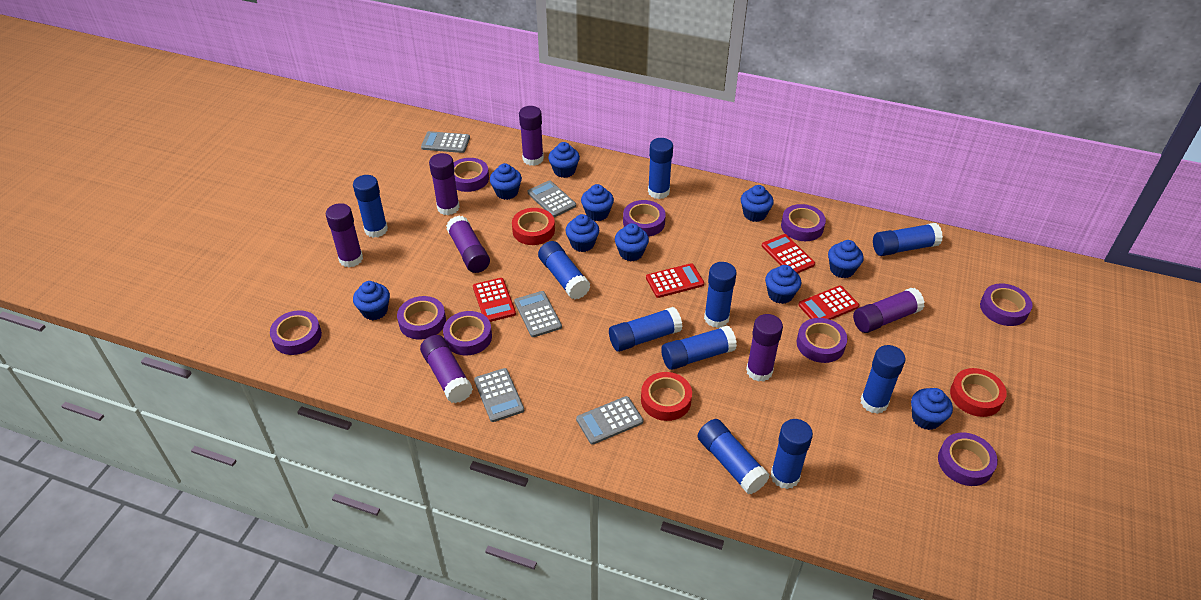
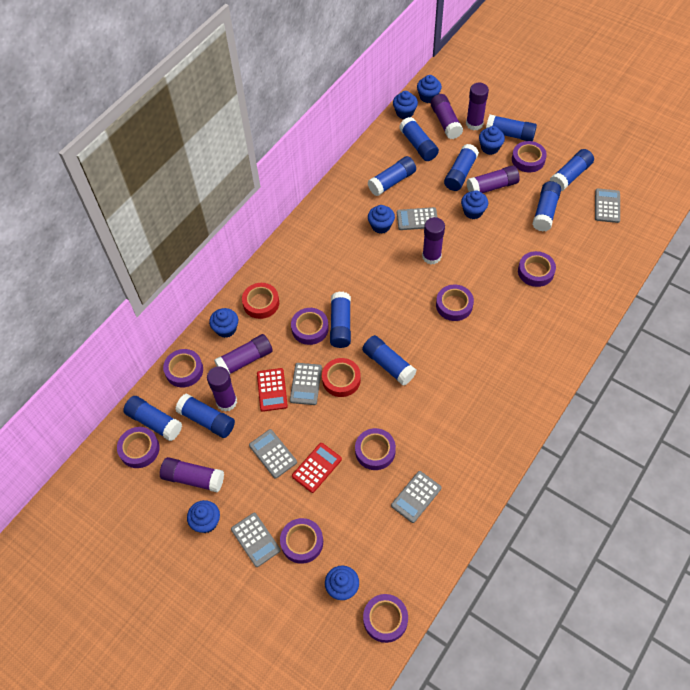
blue cupcake: [353,281,390,320] [490,163,522,200] [548,142,580,178] [565,214,599,252] [581,184,614,221] [615,223,649,261] [741,185,774,222] [765,265,801,304] [828,240,863,278] [911,388,953,430] = 10 -> [187,500,220,533] [209,308,238,338] [325,565,359,600] [368,205,395,234] [393,91,418,119] [417,75,442,103] [461,190,488,219] [479,126,505,155] = 8
grey calculator: [421,131,470,153] [474,368,524,422] [514,291,562,337] [528,180,576,217] [576,396,643,445] = 5 -> [231,512,281,567] [249,429,297,479] [290,363,322,405] [391,471,442,523] [397,207,437,230] [595,188,620,223] = 6
red calculator: [473,278,516,322] [646,263,704,298] [762,234,815,274] [798,286,859,320] = 4 -> [257,368,288,412] [292,443,342,493] = 2
red tape: [512,208,555,245] [641,372,692,421] [950,368,1007,417] = 3 -> [242,283,279,319] [322,358,361,397] = 2

